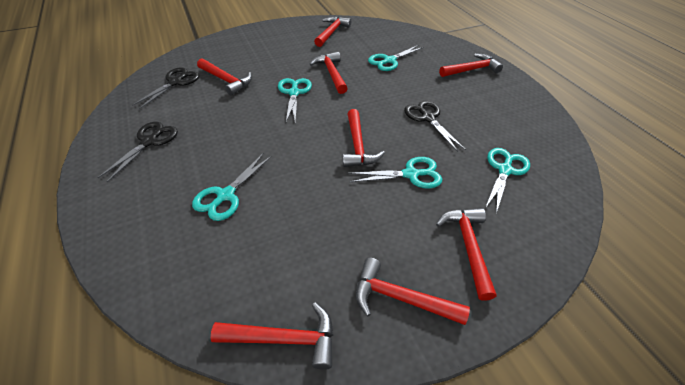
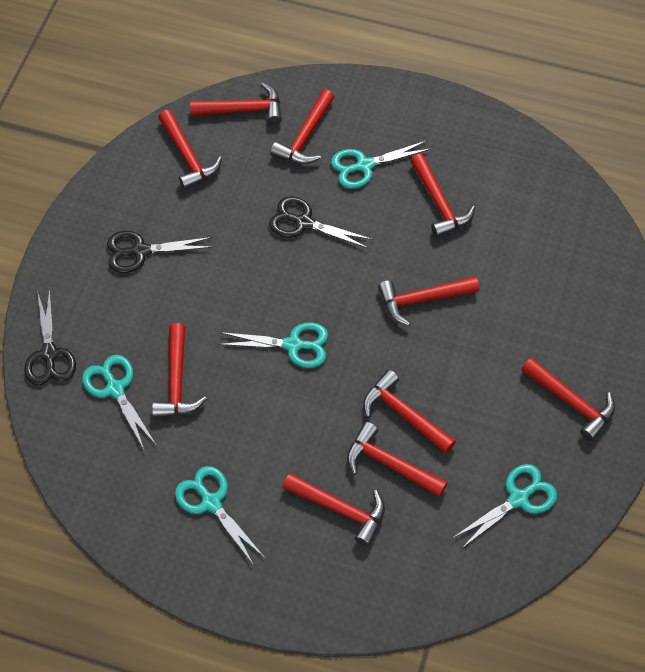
red hammer: [197,58,252,96] [211,302,334,370] [310,52,348,94] [314,16,351,47] [342,109,385,167] [356,258,470,325] [436,208,496,301] [439,53,503,77] = 8 -> [152,323,207,418] [158,110,222,190] [190,83,282,125] [271,89,334,164] [282,473,385,546] [347,422,448,497] [363,370,456,453] [378,276,479,326] [410,154,475,238] [522,358,615,441] = 10

